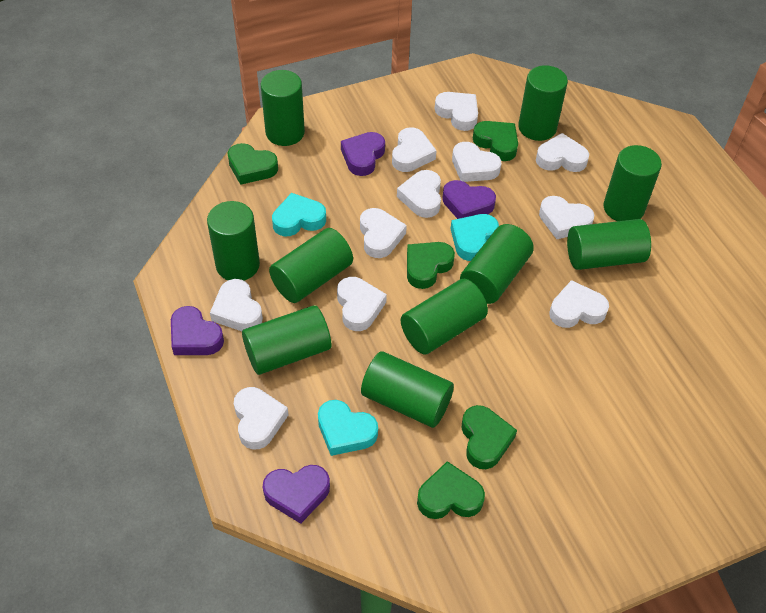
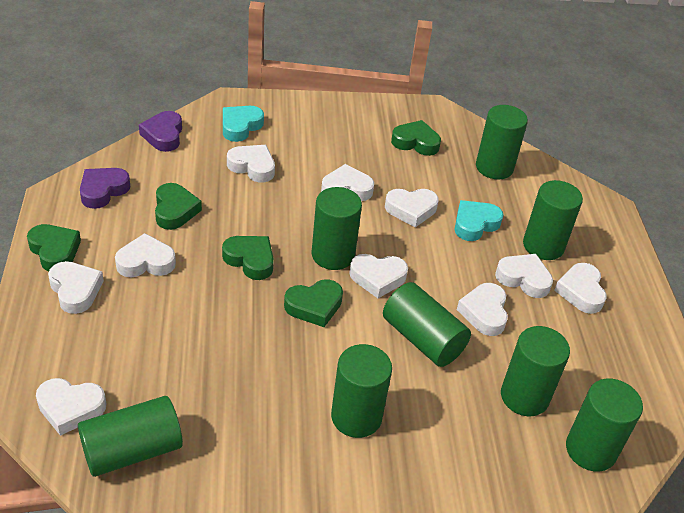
green cylinder: [207,201,260,281] [242,305,331,375] [261,70,305,146] [269,228,353,303] [361,351,454,428] [401,279,488,354] [460,224,534,304] [518,65,568,141] [567,219,651,270] [603,145,662,221] = 10 -> [78,396,183,477] [312,187,362,270] [331,344,392,438] [383,282,471,367] [476,105,528,180] [501,326,570,416] [523,180,583,260] [566,379,643,472] = 8
purple heart: [171,306,224,355] [263,465,330,524] [341,132,385,176] [442,180,496,219] = 4 -> [80,168,130,209] [139,111,182,152] = 2
turquoise heart: [272,193,326,236] [318,400,378,456] [451,214,499,261] = 3 -> [223,106,264,142] [455,200,503,241] = 2
white heart: [210,279,263,331] [234,387,289,450] [337,277,387,331] [360,208,407,258] [392,127,437,172] [397,170,441,218] [435,92,478,131] [452,142,501,182] [536,133,589,172] [539,196,594,239] [549,280,609,328] = 11 -> [36,378,106,436] [48,261,104,314] [115,233,176,277] [227,145,275,182] [321,164,374,201] [349,254,408,298] [385,189,439,227] [457,283,508,336] [495,254,553,298] [554,263,606,314] = 10

